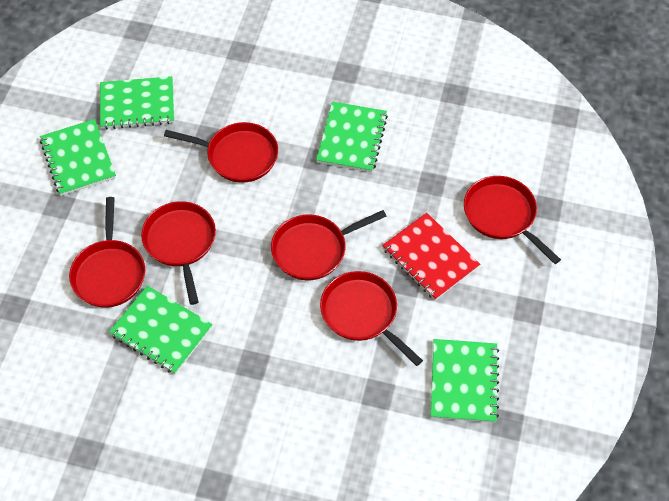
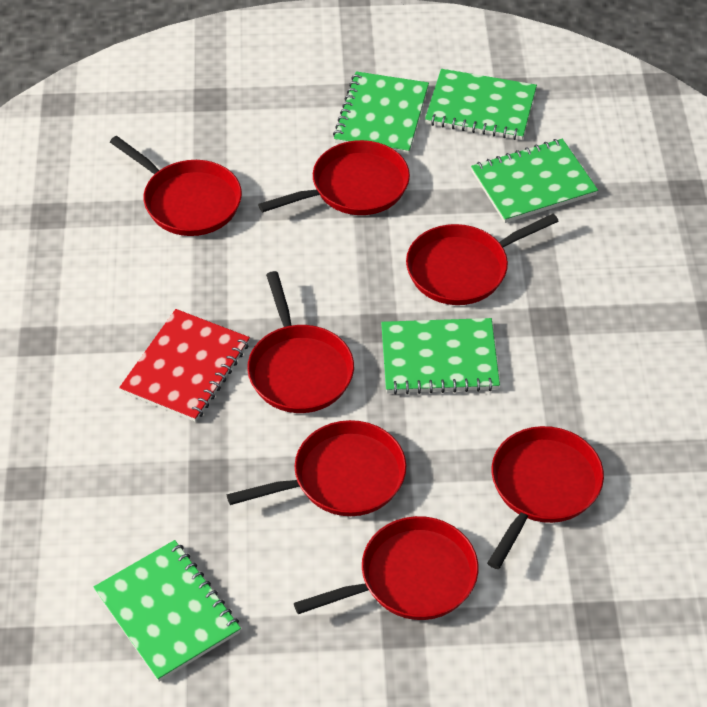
red pan: [69,197,145,308] [141,201,216,305] [164,122,278,183] [271,210,387,280] [320,271,423,366] [464,176,561,264] = 6 -> [110,136,242,236] [227,420,406,516] [247,271,354,413] [258,140,410,215] [294,516,479,620] [406,214,559,305] [487,426,604,569] = 7

